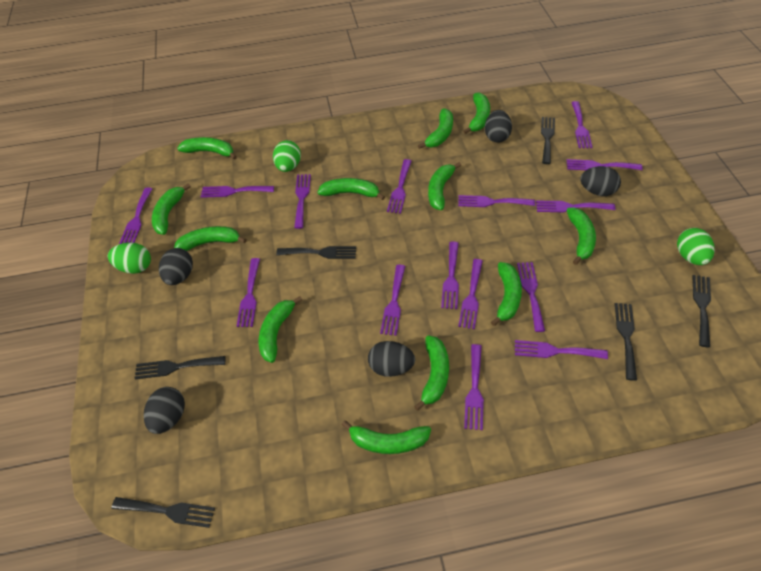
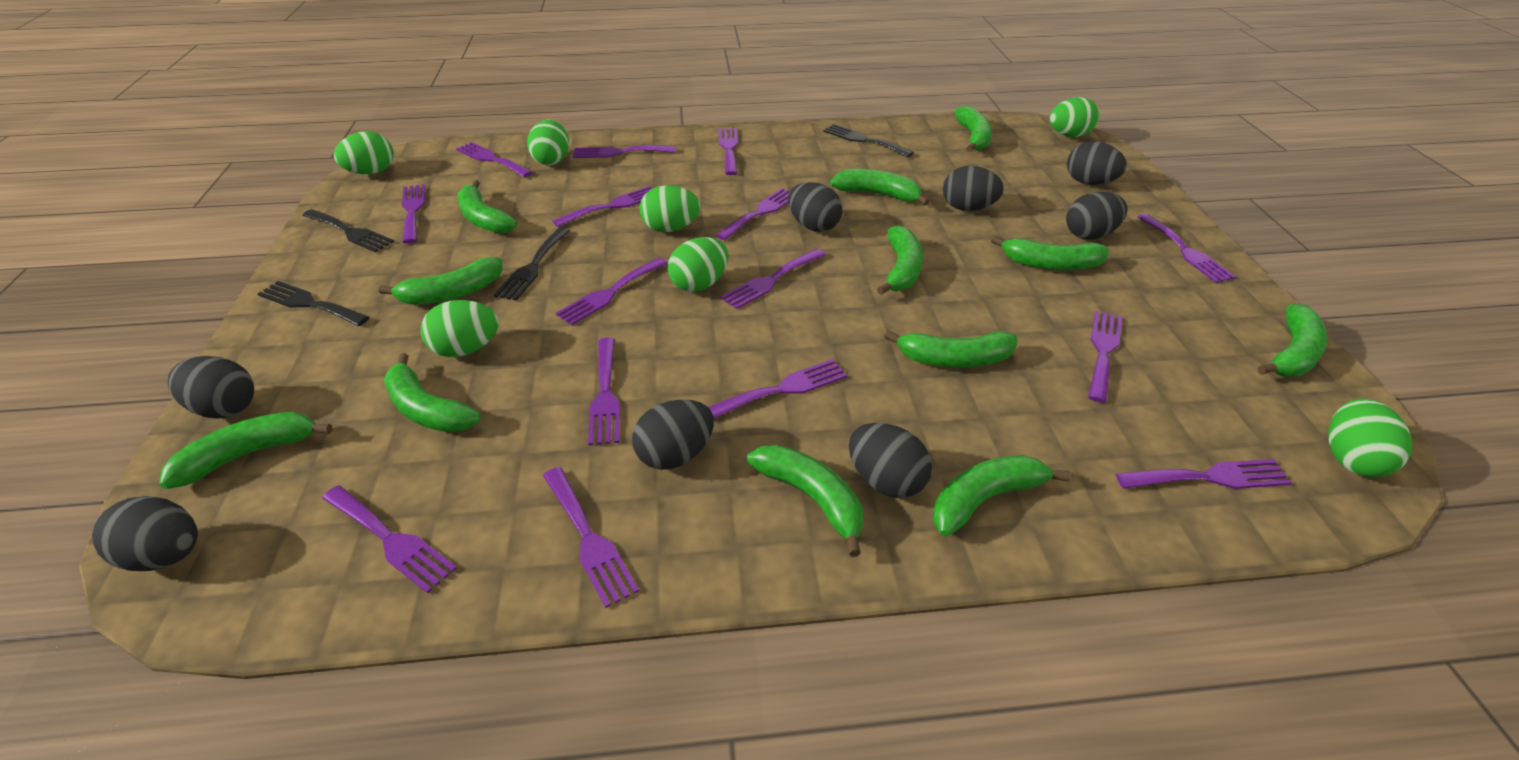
black egg: [144,387,185,434] [159,248,193,285] [368,341,415,377] [485,110,512,143] [580,166,621,196] = 5 -> [92,496,198,571] [168,356,254,419] [632,399,714,470] [788,182,842,232] [849,423,932,498] [943,166,1004,211] [1066,191,1127,240] [1067,141,1127,185] = 8
black fork: [112,497,215,528] [135,356,225,379] [276,246,356,259] [541,117,555,164] [615,303,637,381] [692,275,711,348] = 6 -> [258,281,369,326] [302,209,394,252] [494,227,570,301] [823,124,914,157] = 4
green egg: [108,242,151,274] [273,140,301,172] [677,228,715,265] = 3 -> [334,131,394,174] [420,300,499,357] [527,120,569,165] [639,185,701,232] [668,237,728,292] [1050,97,1099,137] [1328,398,1412,477] = 7

